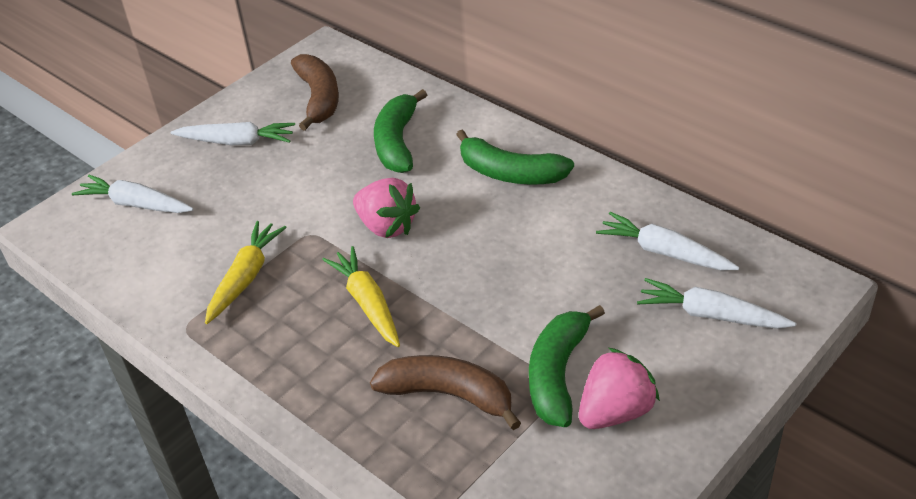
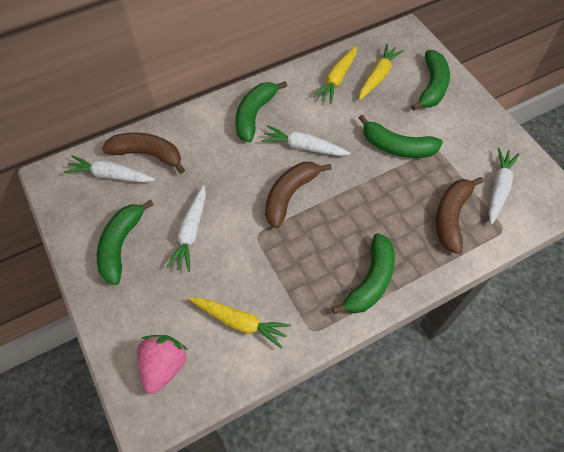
brown banana: [291,54,339,131] [370,355,521,430] = 2 -> [102,133,185,174] [265,162,331,228] [436,177,484,254] = 3
green banana: [374,89,427,173] [456,130,574,185] [529,305,605,427] = 3 -> [97,200,154,285] [235,81,287,143] [332,233,395,314] [359,115,443,158] [411,50,450,111] = 5
pink strawberry: [353,178,420,238] [579,348,660,429] = 2 -> [137,335,188,394] = 1
yellow carrot: [205,221,287,324] [322,246,400,347] = 2 -> [189,298,291,348] [313,46,357,104] [359,44,404,100] = 3

